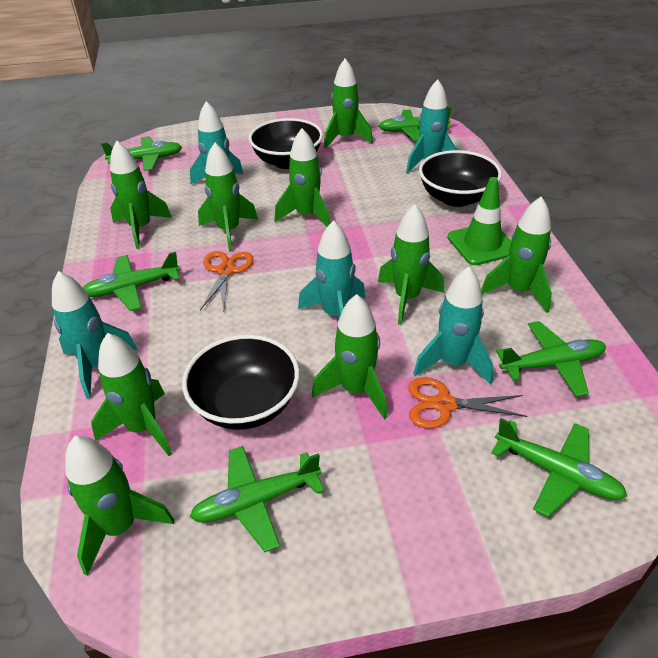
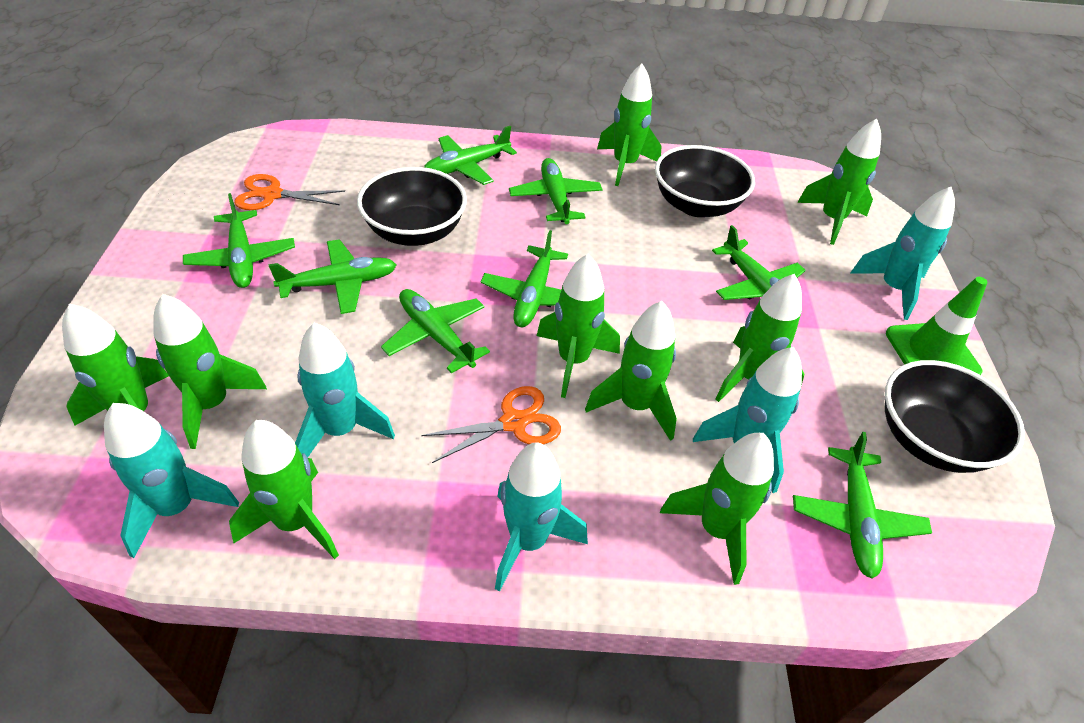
green plane: [83,252,180,311] [101,136,182,171] [190,446,325,552] [379,107,452,141] [491,418,627,517] [496,321,606,397] = 6 -> [183,193,295,288] [269,239,397,314] [381,289,490,373] [424,126,517,185] [480,230,568,327] [509,158,603,224] [712,225,806,300] [793,432,932,579] = 8

